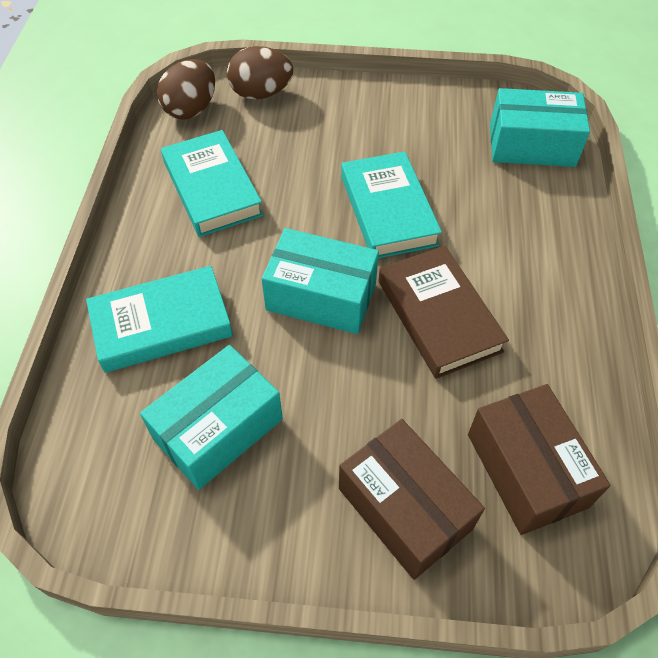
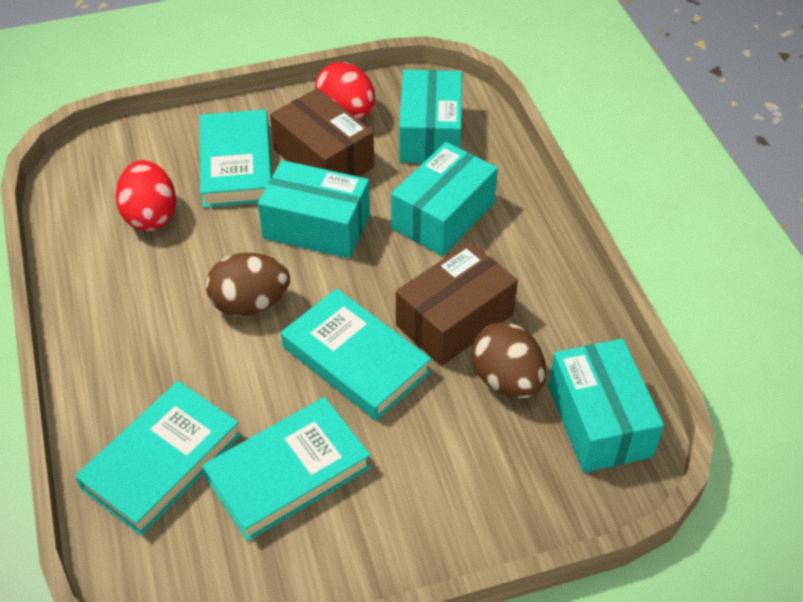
brown book: [379,246,509,379] = 1 -> none = 0
red egg: none = 0 -> [116,160,176,231] [315,62,375,119] = 2
turquoise book: [86,266,233,373] [161,130,263,237] [341,151,442,258] = 3 -> [75,381,241,535] [200,110,272,208] [202,397,371,541] [281,288,431,421] = 4
turquoise box: [140,345,283,490] [262,228,379,334] [490,88,590,167] = 3 -> [258,160,370,259] [391,142,498,256] [399,70,462,163] [548,339,664,473] = 4

